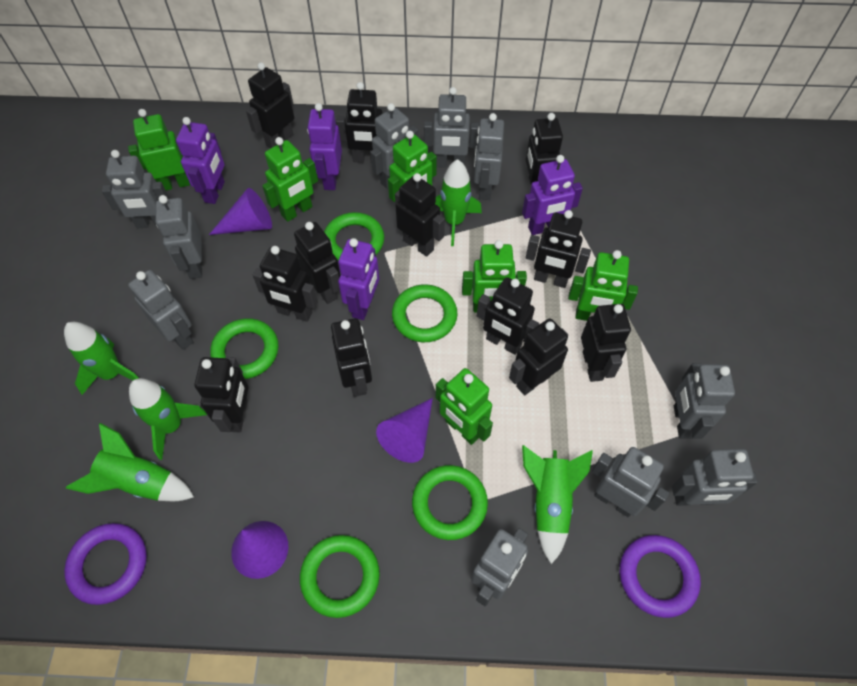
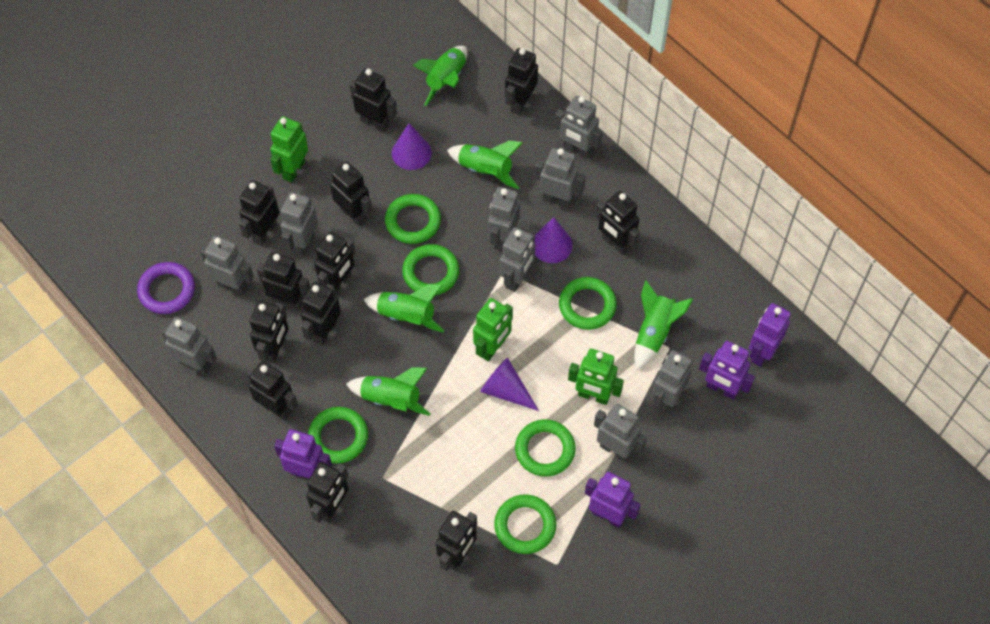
green ring: [210,318,278,379] [300,535,380,618] [324,212,384,260] [392,285,458,342] [412,465,488,540] = 5 -> [308,407,368,464] [385,194,441,244] [402,244,459,295] [494,494,556,554] [515,419,576,477] [559,277,617,330] = 6
green robot: [128,109,190,191] [262,137,318,222] [388,131,437,202] [436,368,493,445] [462,240,527,313] [568,250,638,321] = 6 -> [270,116,308,183] [473,298,513,361] [568,349,624,405] = 3
grey robot: [102,150,170,228] [128,270,193,350] [155,195,202,279] [370,103,418,189] [424,87,479,168] [471,528,528,606] [474,113,504,200] [592,447,669,517] [672,449,758,506] [674,363,735,439] = 10 -> [162,317,217,375] [201,236,254,295] [281,192,318,257] [488,187,520,251] [500,227,535,292] [534,148,585,208] [555,96,602,159] [594,404,647,462] [652,350,692,413] = 9
purple ring: [64,523,147,605] [620,535,701,618] = 2 -> [137,262,195,314] = 1

